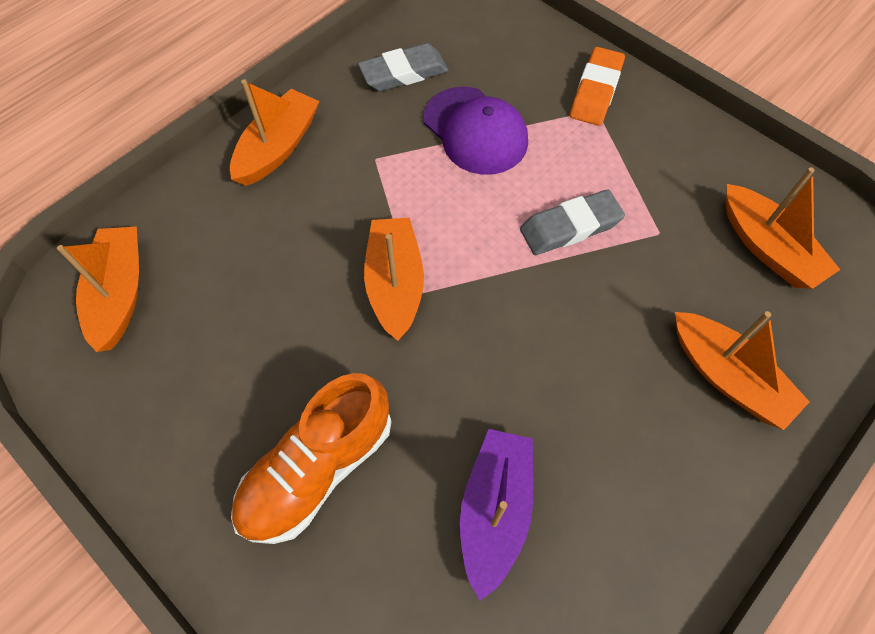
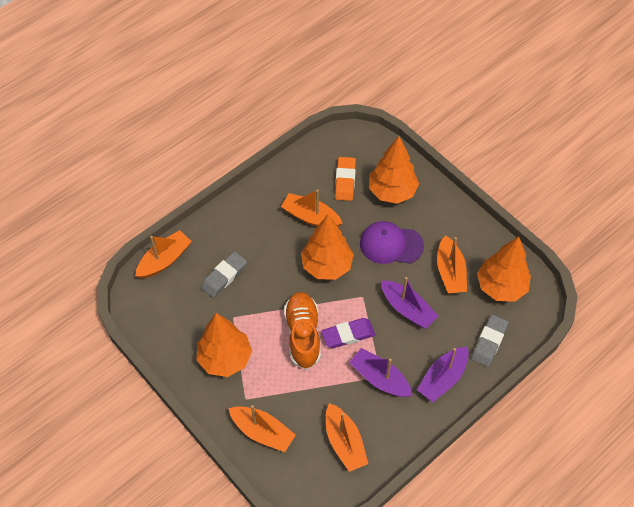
orange tree: none = 0 -> [196,313,252,377] [301,215,354,280] [369,136,419,204] [477,237,531,302] = 4
purple boat: [460,429,533,601] = 1 -> [349,348,413,397] [381,277,438,329] [417,347,469,402] = 3
purple eraser: none = 0 -> [321,318,375,348] = 1

